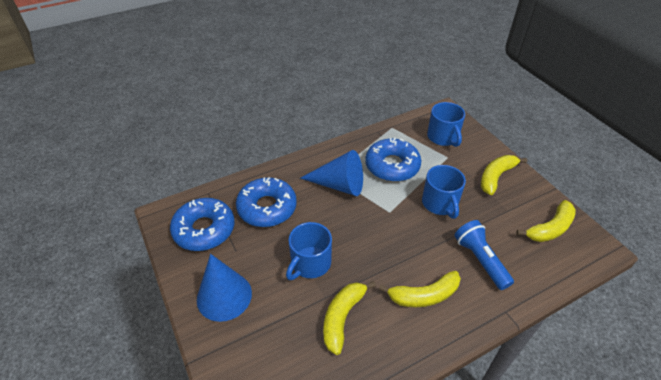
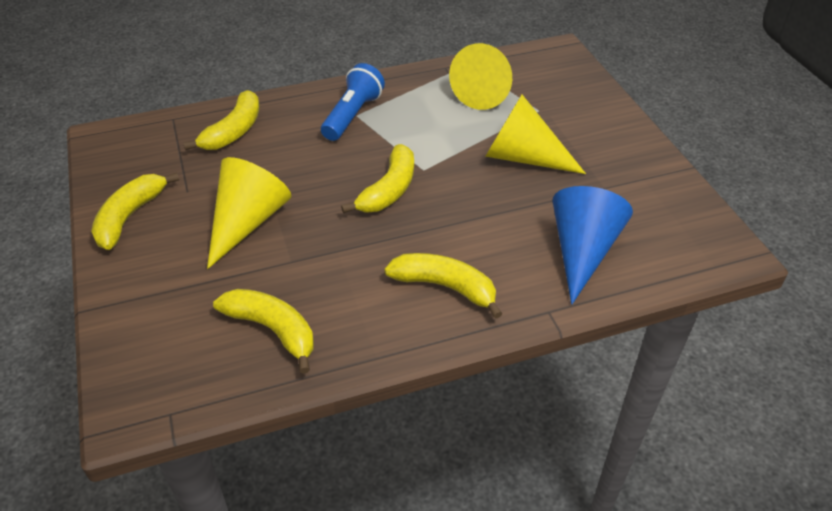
blue cone: [197,254,252,322] [300,150,363,196] = 2 -> [552,186,633,304] = 1
blue donut: [170,198,235,251] [236,177,297,227] [365,138,421,182] = 3 -> none = 0
blue mug: [286,222,332,280] [422,165,466,219] [427,102,465,147] = 3 -> none = 0
yellow banana: [323,281,376,355] [379,271,461,307] [481,155,527,195] [516,200,576,242] = 4 -> [91,172,179,250] [183,90,260,150] [213,289,314,374] [341,144,414,213] [384,253,502,319] = 5
yellow cone: none = 0 -> [207,157,291,269] [449,43,512,110] [485,95,586,174] = 3

